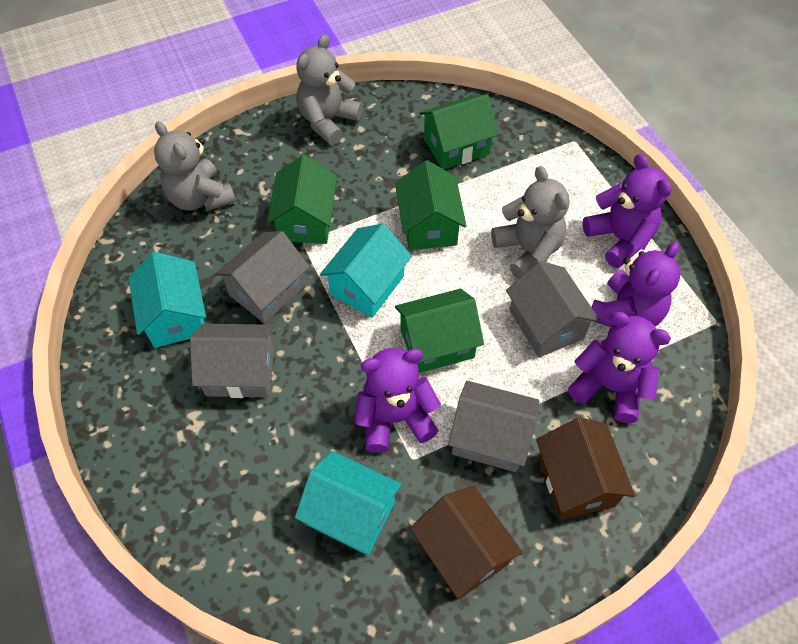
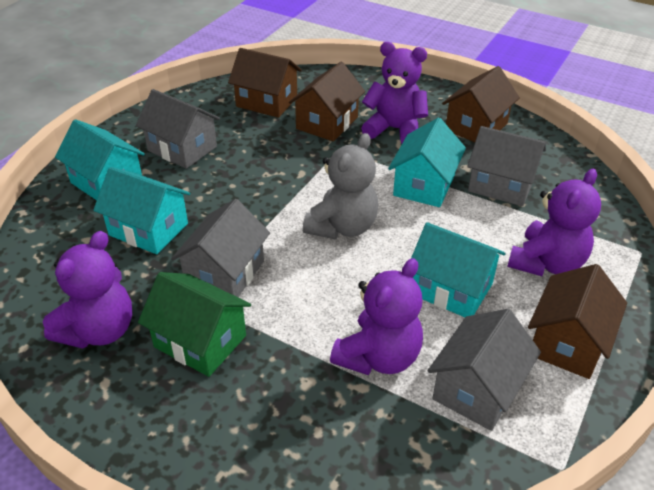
brown house: [410,486,523,599] [536,417,635,520] = 2 -> [228,48,302,118] [289,62,365,142] [442,66,520,142] [528,264,627,379] = 4
green house: [267,155,337,244] [395,160,466,250] [395,289,484,373] [419,94,499,169] = 4 -> [138,272,251,377] = 1
grey teddy bear: [154,121,236,211] [296,34,363,145] [491,166,569,279] = 3 -> [303,133,378,239] = 1
turquoise house: [128,252,206,348] [295,451,402,555] [320,223,412,318] = 3 -> [55,119,145,200] [93,167,190,254] [388,117,466,207] [411,222,506,317] = 4

